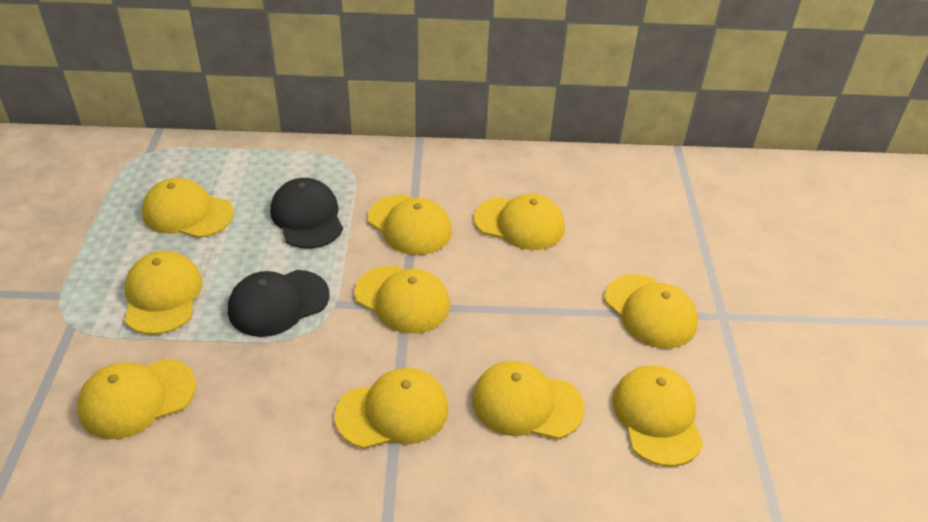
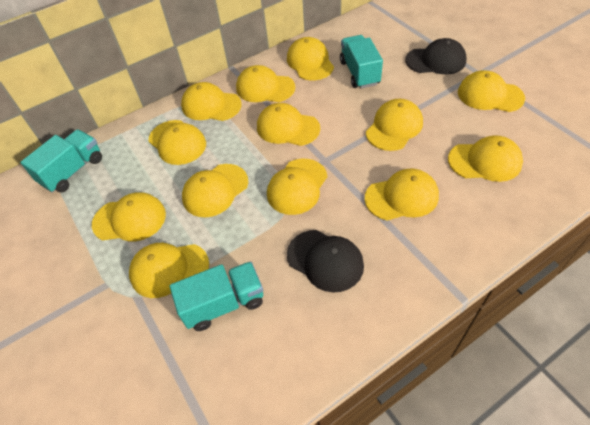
turquoise truck: none = 0 -> [20,129,102,193] [170,261,263,331] [340,35,383,89] = 3
yellow cap: [77,358,196,439] [124,251,202,335] [142,178,234,238] [334,368,449,449] [355,265,450,334] [367,195,452,255] [472,361,585,439] [474,194,565,250] [605,274,698,349] [612,365,703,467] = 10 -> [92,193,166,241] [129,243,209,298] [149,120,206,165] [181,82,242,121] [182,164,248,217] [236,65,295,102] [257,103,320,146] [267,159,327,215] [287,37,334,80] [364,168,439,221] [366,99,423,151] [448,135,523,182] [458,70,525,112] = 13

